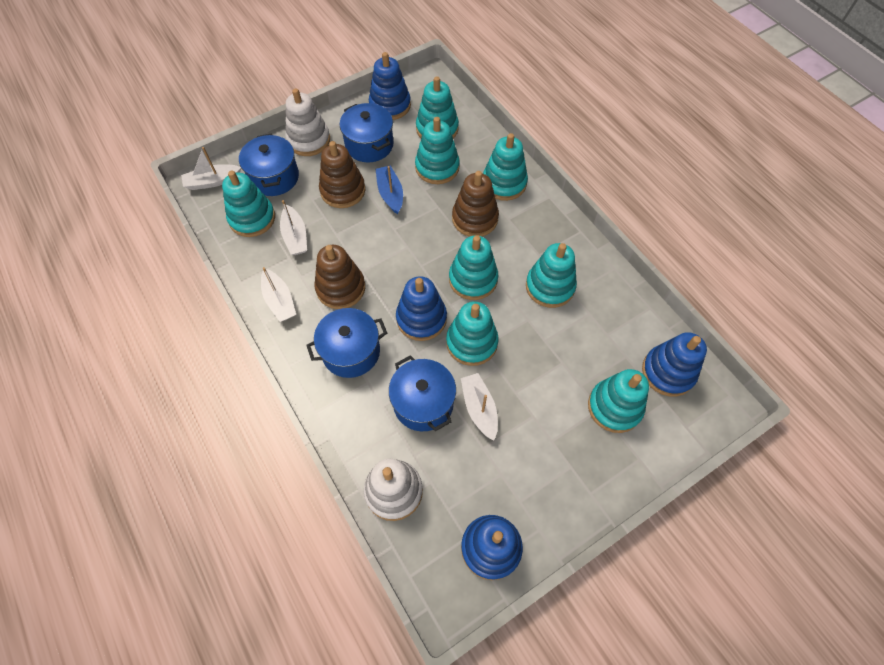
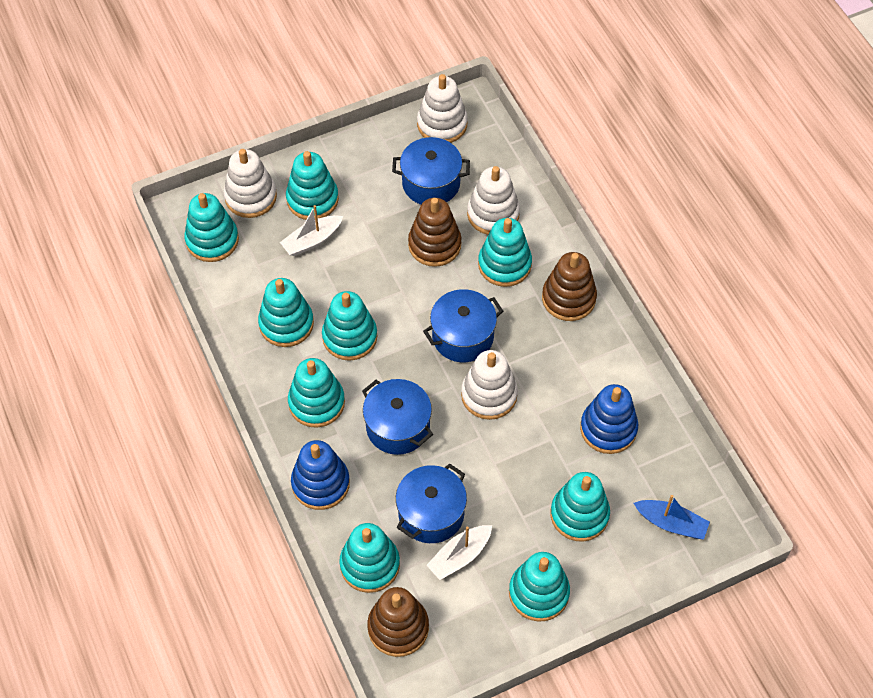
blue stacking toy: [369,52,411,120] [396,276,447,341] [461,515,523,580] [642,332,707,396] = 4 -> [291,440,350,510] [580,384,638,454] = 2
turquoise stacking toy: [222,171,275,237] [415,117,460,184] [416,76,459,139] [446,301,499,366] [449,235,498,300] [483,133,528,201] [526,243,577,308] [588,369,649,433] = 8 -> [184,193,239,262] [258,278,314,347] [286,151,339,220] [288,358,345,428] [322,291,377,361] [339,523,400,593] [478,218,532,287] [509,552,570,622] [551,472,610,542] = 9
white boat: [181,147,241,190] [261,267,296,322] [280,200,307,255] [461,373,498,441] = 4 -> [280,205,343,256] [427,525,492,580] = 2
white stacking toy: [285,88,330,156] [364,459,423,521] = 2 -> [224,149,277,218] [417,74,468,143] [461,350,518,420] [467,166,520,235] = 4

